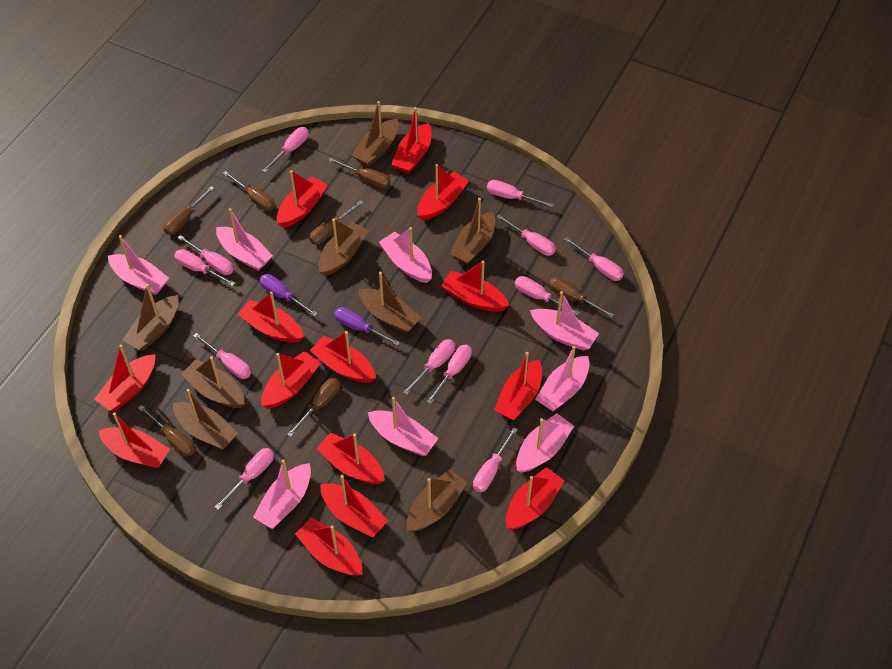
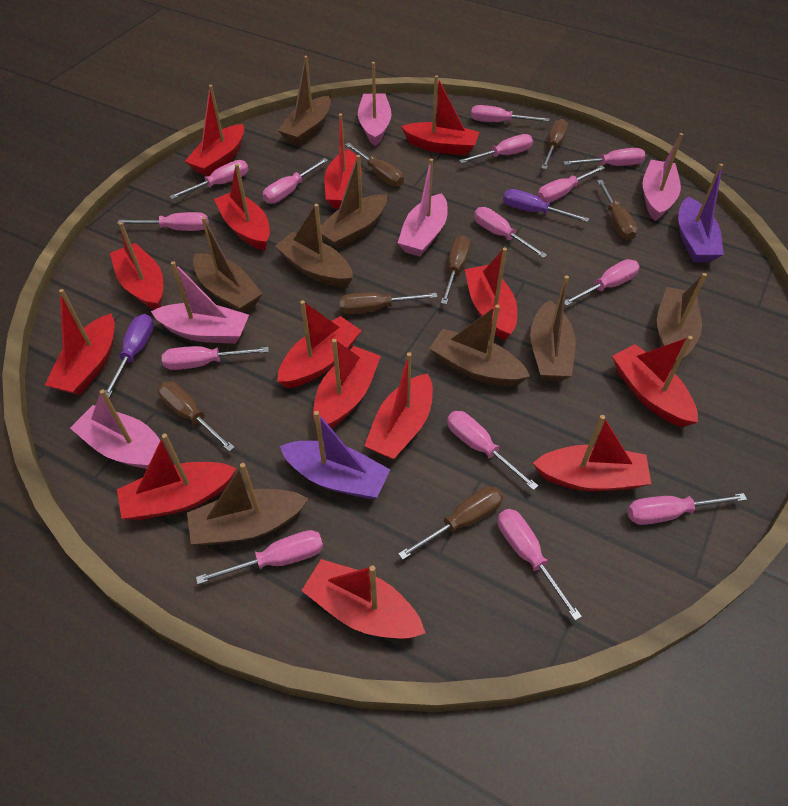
pink boat: [108,235,169,295] [216,208,273,271] [253,459,311,529] [368,397,438,456] [379,227,432,283] [516,413,574,473] [530,291,599,351] [535,345,589,411] = 8 -> [70,389,160,469] [151,261,249,344] [358,62,392,146] [398,158,448,257] [642,133,683,221] = 5
pink screwdriver: [174,249,235,286] [177,235,234,275] [193,333,251,379] [215,448,274,510] [262,127,309,173] [403,339,455,395] [427,345,472,404] [473,427,518,492] [487,180,554,207] [496,215,556,256] [515,276,580,316] [564,237,624,281] = 12 -> [117,212,209,231] [162,346,269,370] [170,160,248,199] [196,530,323,584] [262,158,328,204] [447,411,538,490] [459,134,533,164] [471,105,549,122] [474,207,547,258] [498,509,582,621] [537,165,605,203] [563,148,645,166] [565,259,640,306] [627,493,747,525] = 14
purple boat: none = 0 -> [280,411,391,499] [678,164,724,262] = 2

